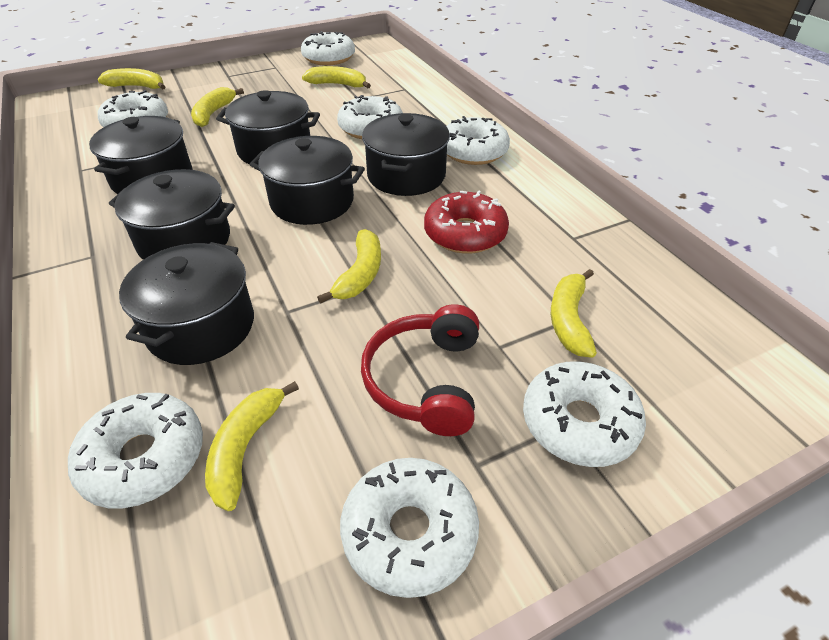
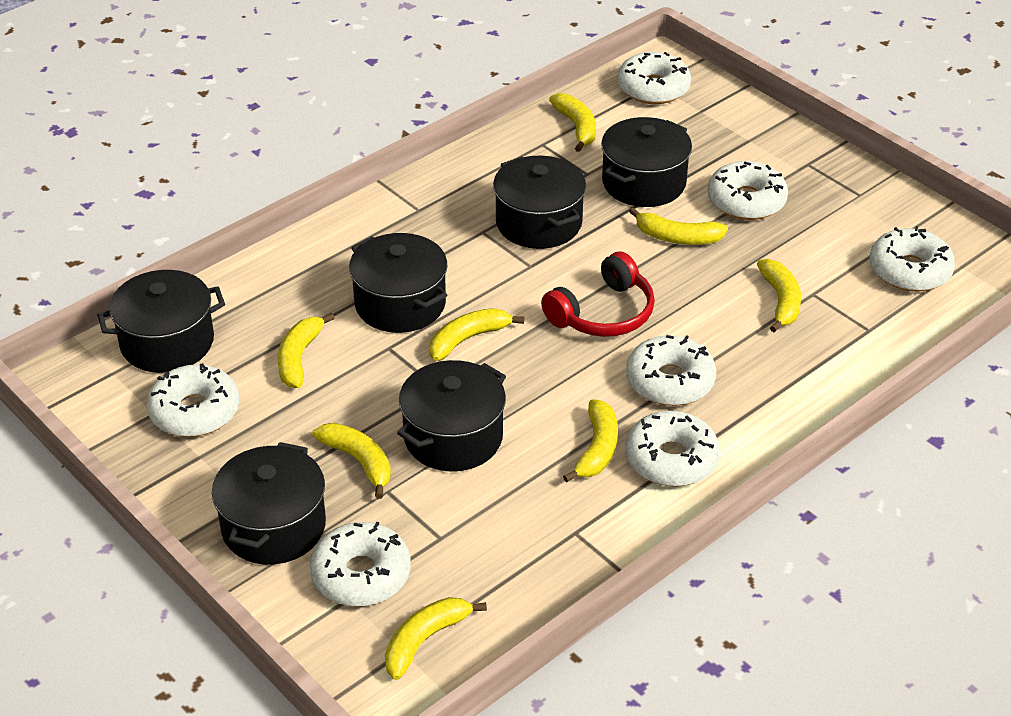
red donut: [424,190,509,254] = 1 -> none = 0
yellow banana: [98,68,166,90] [191,87,244,127] [205,381,299,511] [302,66,371,88] [317,229,381,304] [551,269,597,358] = 6 -> [277,313,334,388] [312,423,391,499] [385,597,487,680] [429,308,524,361] [549,93,596,152] [563,399,618,482] [629,207,728,245] [757,259,801,332] = 8

